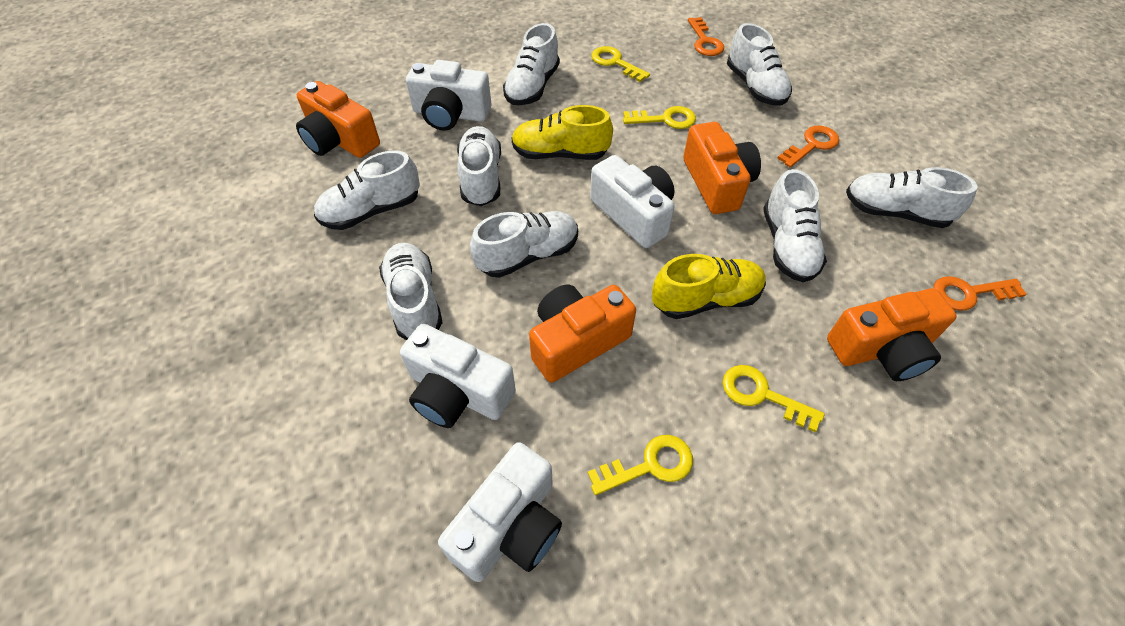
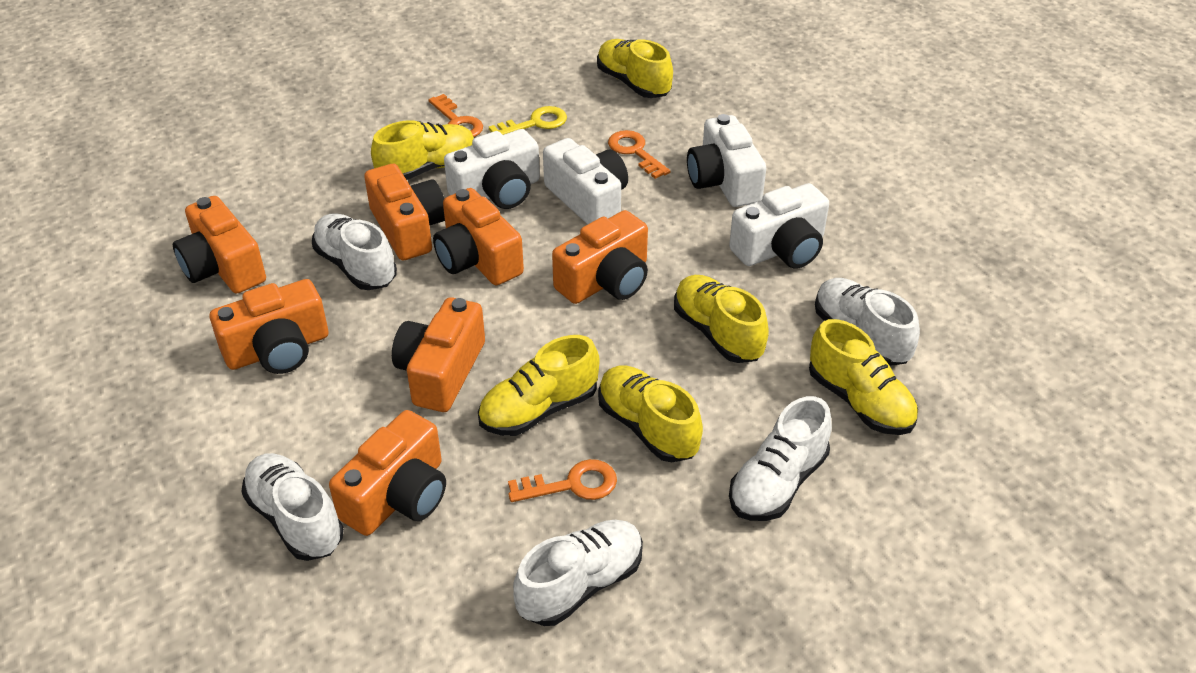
orange camera: [296,81,380,158] [529,284,636,383] [683,122,761,214] [827,288,957,381] = 4 -> [173,196,266,294] [210,279,329,374] [329,410,446,536] [364,164,445,260] [392,297,485,412] [433,188,524,285] [552,210,648,304] = 7
white shoe: [314,150,420,230] [379,243,443,340] [457,126,501,206] [470,211,578,278] [503,23,560,105] [727,23,792,106] [763,169,827,282] [846,167,978,228] = 8 -> [241,453,344,561] [312,213,397,290] [513,520,643,626] [729,396,832,521] [815,278,920,366] = 5
yellow key: [588,435,693,495] [591,46,650,82] [623,106,696,129] [723,365,825,432] = 4 -> [489,106,567,135] = 1
yellow shoe: [511,105,613,160] [652,254,766,319] = 2 -> [371,120,475,180] [478,335,600,436] [597,39,673,98] [598,366,703,462] [674,275,769,363] [809,319,918,435] = 6

